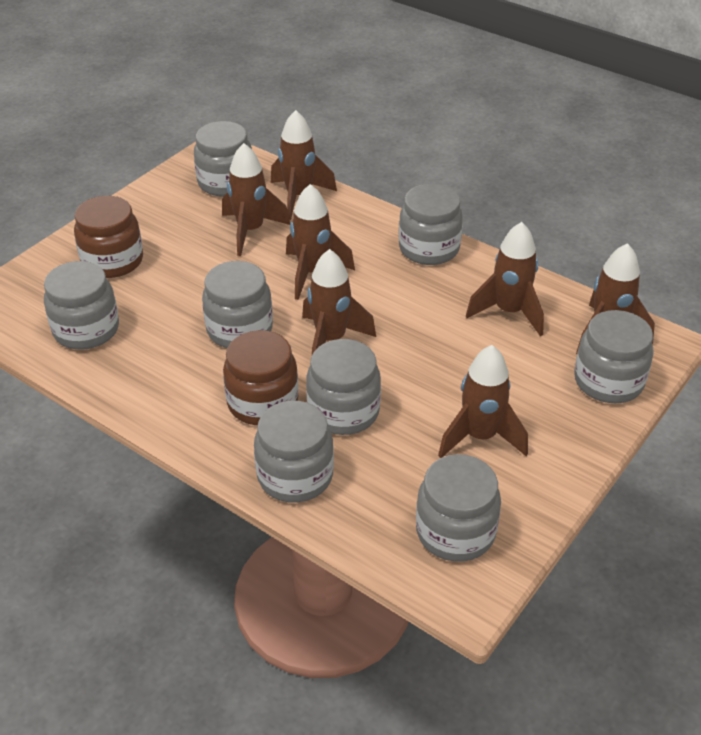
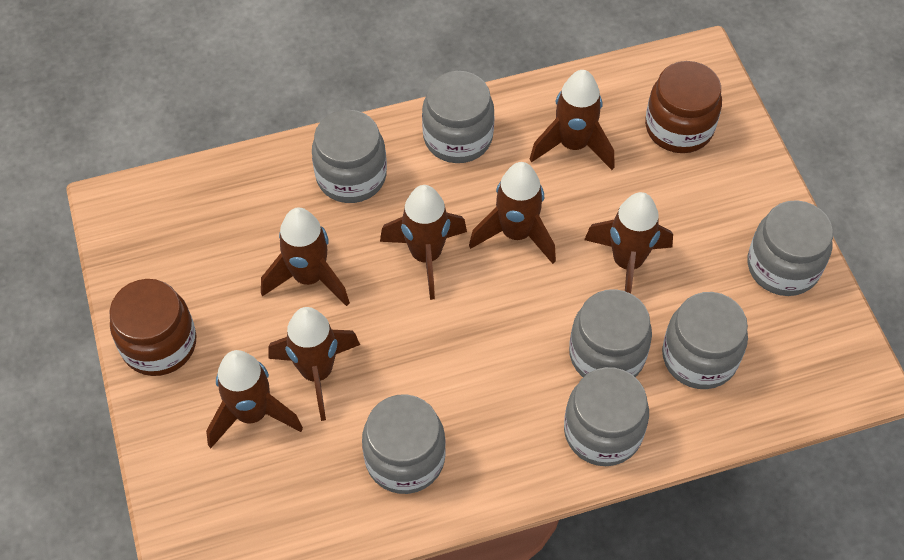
grey jar: [44,261,119,350] [194,121,252,197] [202,261,273,348] [254,401,334,503] [306,339,381,435] [399,184,463,265] [416,454,501,562] [574,310,654,403] = 8 -> [312,110,387,203] [362,394,446,494] [422,71,495,163] [564,367,649,466] [569,289,652,377] [662,292,748,389] [748,200,833,296] = 7

